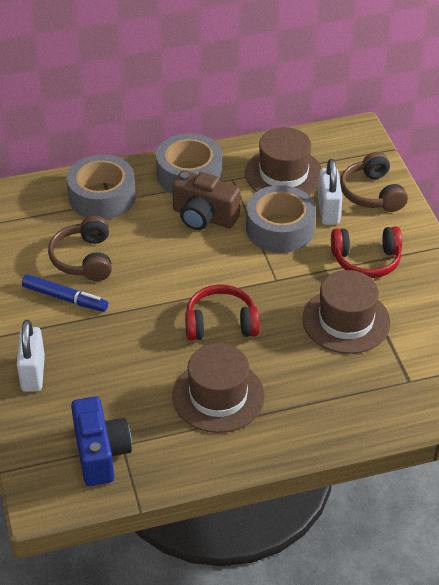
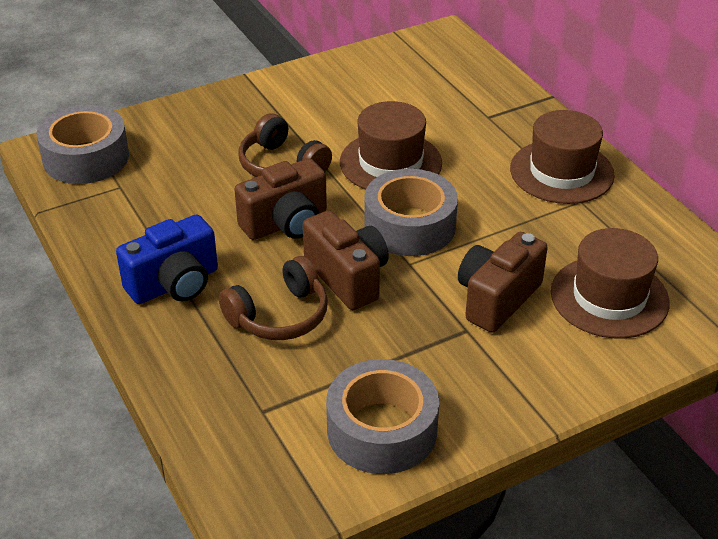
blue marker: [22,274,108,312] = 1 -> none = 0
brown camera: [172,170,241,230] = 1 -> [234,158,327,240] [303,210,389,310] [458,232,548,333] = 3
red headphones: [185,284,260,341] [331,226,402,278] = 2 -> none = 0
white padlock: [17,320,45,392] [318,159,343,225] = 2 -> none = 0

